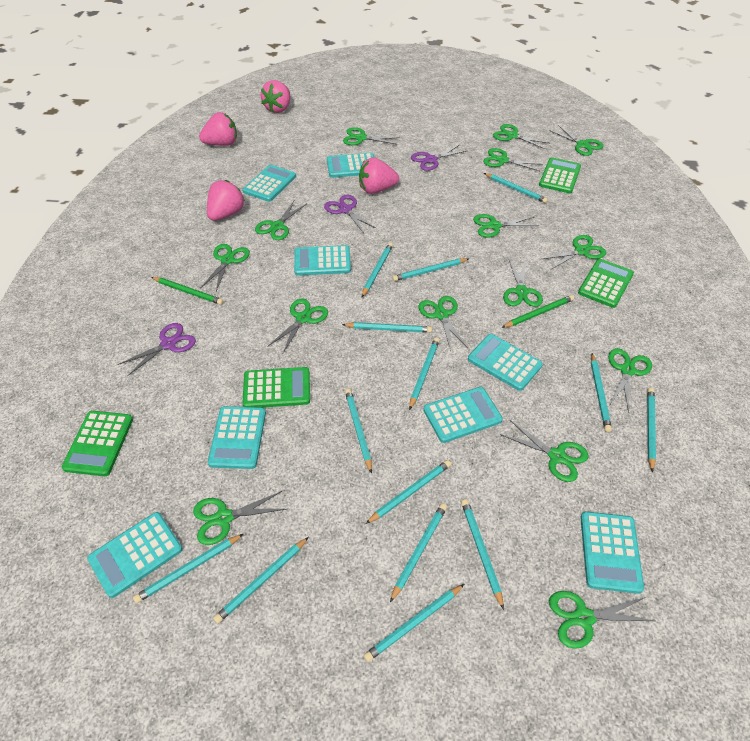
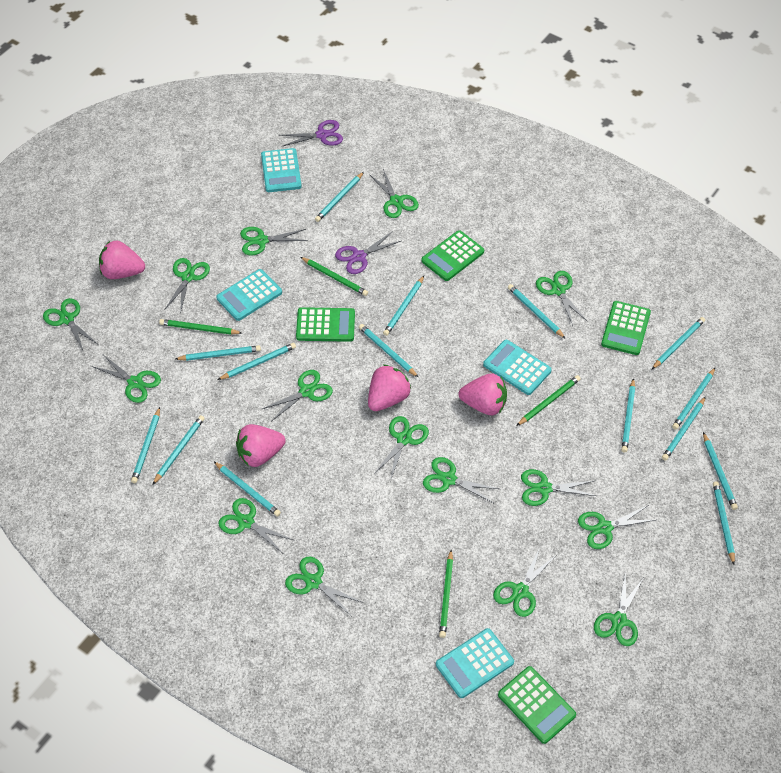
green pencil: [151,277,224,305] [501,295,574,328] = 2 -> [159,319,242,335] [300,257,368,296] [439,550,453,638] [516,375,581,426] = 4
purple scissors: [117,323,196,376] [324,195,377,233] [411,145,468,171] = 3 -> [280,120,343,147] [335,231,401,274] = 2
turquoise calculator: [87,512,183,598] [208,406,266,469] [243,165,296,202] [294,245,351,276] [327,153,374,178] [423,387,503,443] [468,334,543,391] [580,512,644,594] = 8 -> [216,269,282,321] [261,148,302,192] [436,628,514,698] [483,340,552,395] = 4
turquoise pencil: [133,534,243,603] [213,537,309,624] [342,322,432,333] [345,389,372,474] [362,243,393,297] [364,584,464,662] [366,460,451,524] [390,503,447,602] [392,258,469,281] [409,338,440,410] [461,499,504,610] [484,173,548,203] [591,353,612,432] [647,388,656,472] = 14 -> [131,407,160,483] [153,415,205,484] [175,345,261,361] [213,461,281,517] [218,343,296,380] [315,172,364,222] [359,324,418,377] [383,276,424,336] [508,284,566,339] [621,378,635,452] [652,317,705,369] [662,396,706,461] [672,368,715,430] [703,432,738,510] [713,481,735,565] = 15

